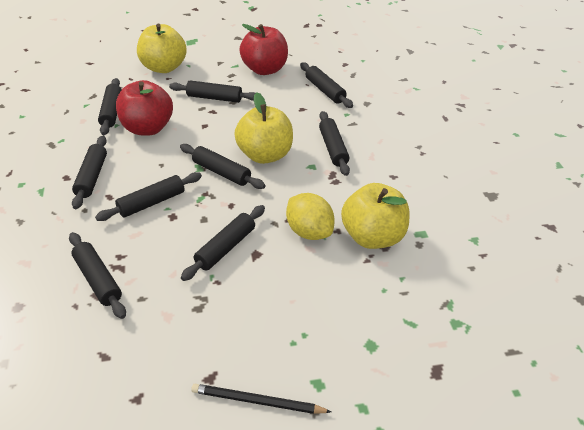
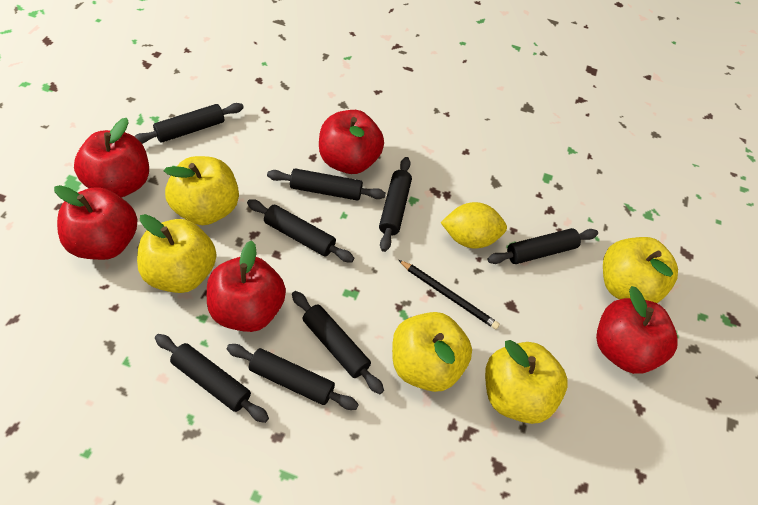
black rolling pin: [69,232,126,319] [72,136,107,209] [95,172,202,221] [98,78,122,135] [169,81,255,103] [180,144,265,189] [181,205,265,281] [300,62,353,108] [319,111,350,176] = 9 -> [134,103,244,144] [155,334,269,423] [227,344,359,410] [247,199,354,263] [267,168,386,201] [292,291,384,394] [379,157,412,252] [488,228,598,264] = 8
red apple: [116,80,173,136] [239,24,288,75] = 2 -> [54,185,137,260] [74,118,149,198] [207,240,286,332] [319,110,384,174] [596,286,678,374] = 5
yellow apple: [137,24,187,73] [234,92,293,164] [341,183,409,249] = 3 -> [137,214,217,293] [164,156,239,225] [392,312,472,392] [485,340,568,424] [603,237,678,303] = 5

